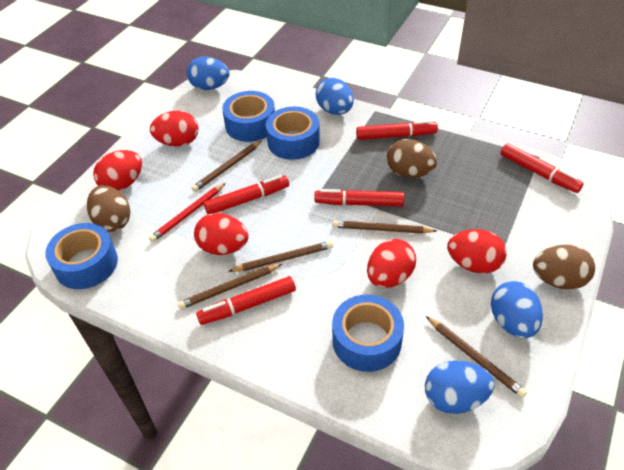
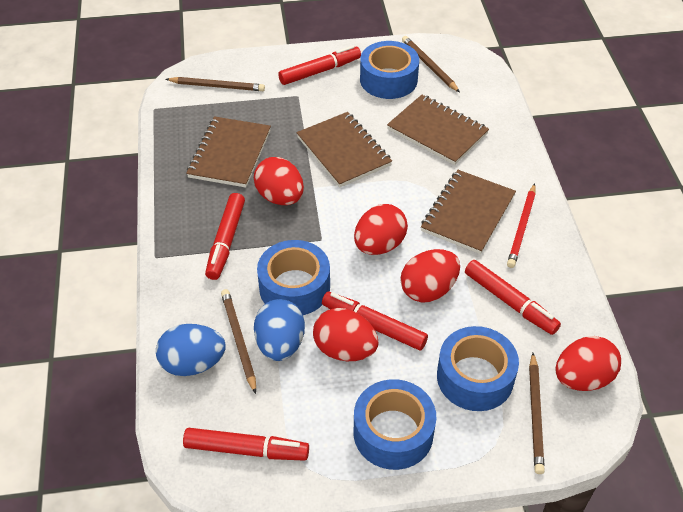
blue egg: [187,57,229,90] [316,78,354,115] [425,361,494,414] [491,281,543,338] = 4 -> [156,324,226,376] [254,299,305,361] = 2
brown egg: [87,185,130,232] [387,139,437,178] [533,245,595,289] = 3 -> none = 0
brown notebook: none = 0 -> [186,116,271,188] [297,112,392,187] [387,95,489,165] [421,170,516,254] = 4
brown pencil: [178,264,282,309] [191,140,262,192] [228,241,333,272] [332,220,437,234] [426,316,527,398] = 5 -> [166,77,265,91] [221,289,256,394] [402,36,460,92] [529,353,545,474] = 4

